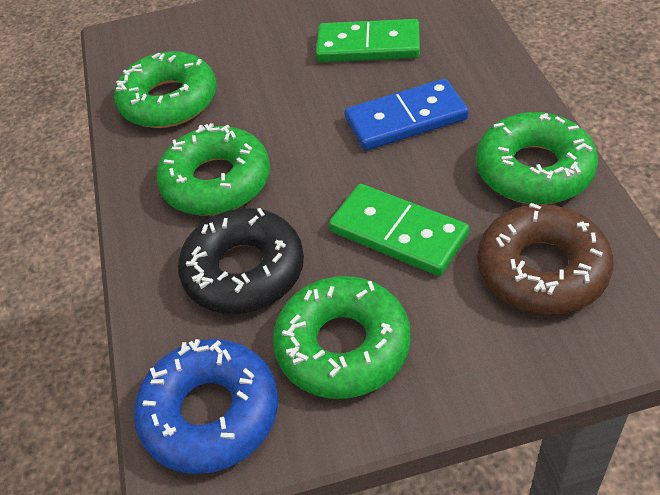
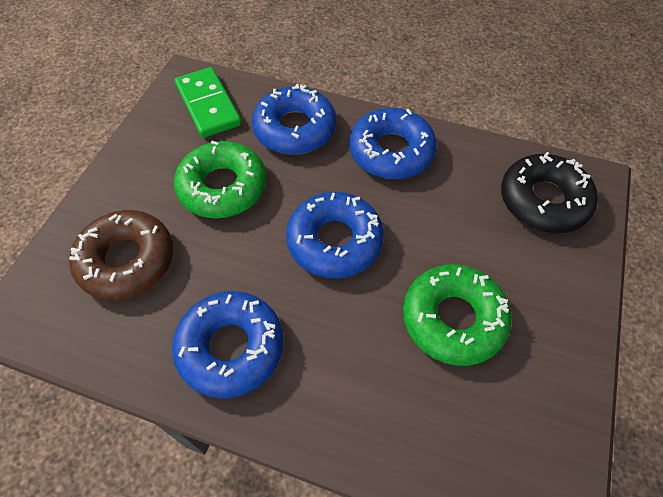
blue domino: [345,79,469,151] = 1 -> none = 0
blue donut: [134,339,278,474] = 1 -> [172,291,284,398] [252,84,336,155] [286,192,384,279] [349,108,437,179] = 4
green domino: [316,19,420,62] [329,184,469,276] = 2 -> [175,67,241,138] = 1
green donut: [114,51,217,128] [156,123,270,215] [273,276,411,399] [476,112,598,204] = 4 -> [174,141,266,218] [403,265,512,366] = 2

